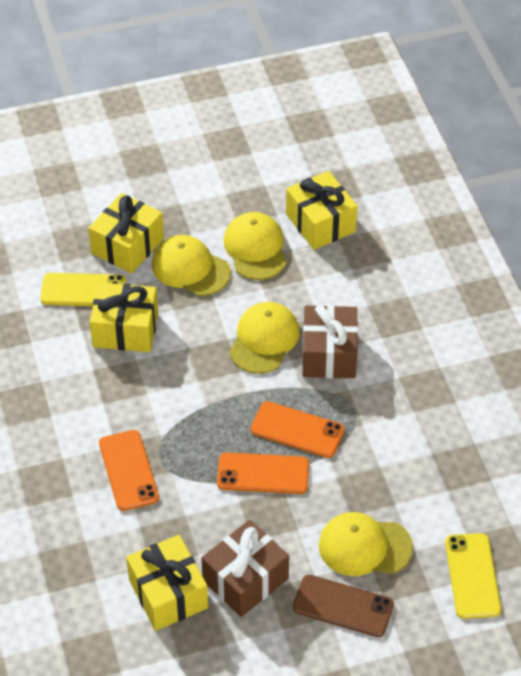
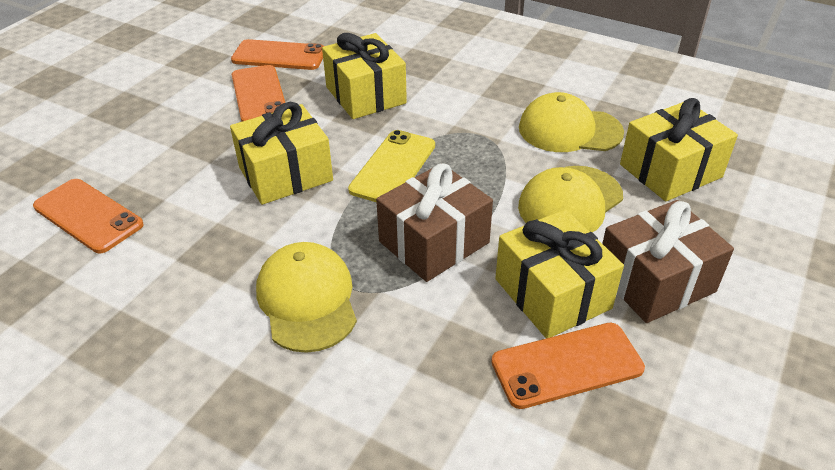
brown phone: [293,575,394,637] = 1 -> none = 0
orange phone: [99,430,159,511] [217,452,309,494] [251,401,345,458] = 3 -> [33,179,144,253] [231,39,324,70] [232,65,285,122] [491,323,645,409] = 4
yellow cap: [152,235,231,296] [224,212,287,280] [229,302,300,374] [319,512,413,576] = 4 -> [256,242,357,353] [518,166,623,232] [519,92,624,152] = 3
yellow phone: [40,273,126,306] [445,533,501,619] = 2 -> [348,130,435,202] = 1

